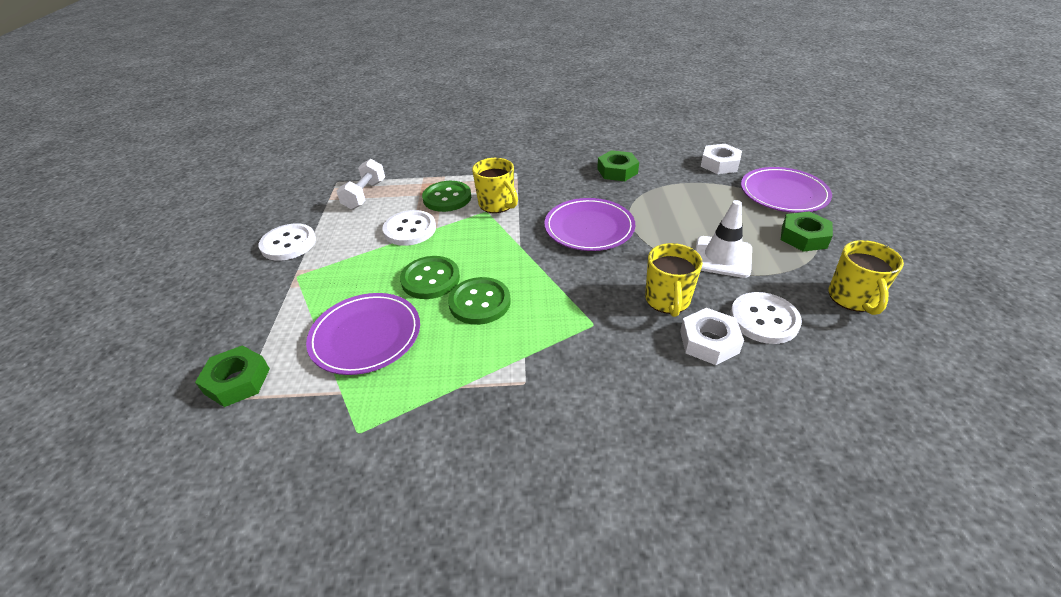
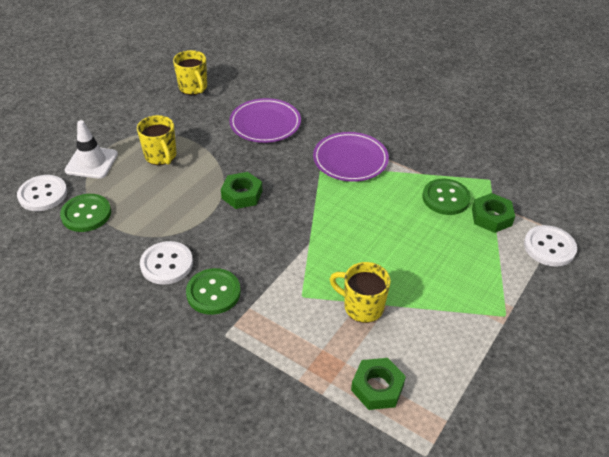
purple plate: [306,293,420,375] [544,198,635,251] [741,167,832,213] = 3 -> [229,98,301,143] [313,132,389,182] = 2
white dumbbell: [337,159,385,210] = 1 -> none = 0
white nut: [680,308,744,365] [701,144,742,174] = 2 -> none = 0

